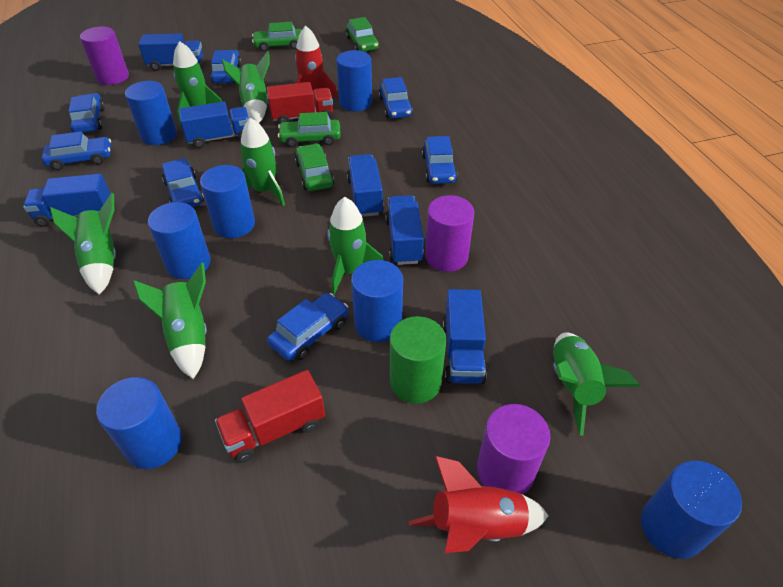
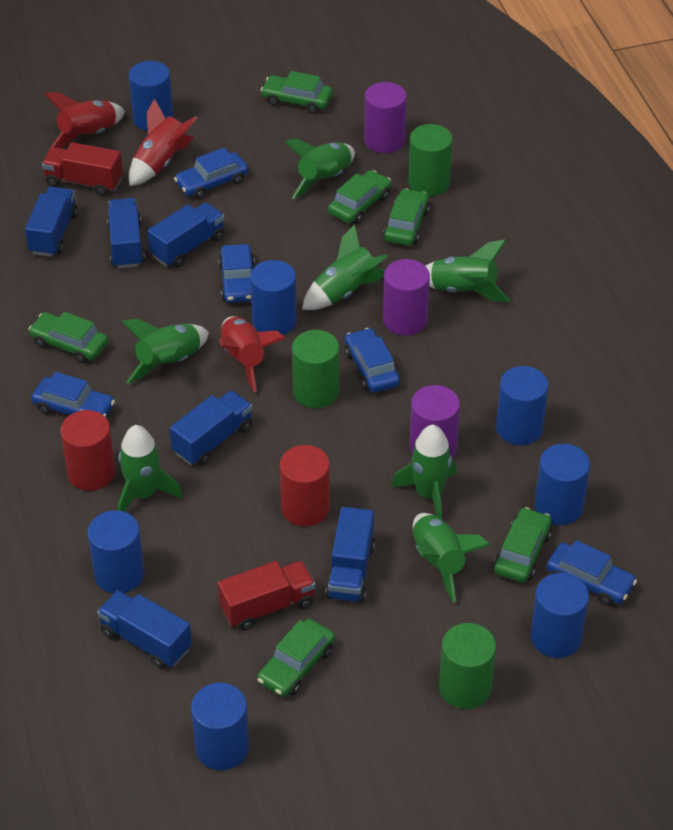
blue car: [42,131,111,170] [68,93,105,132] [162,158,204,207] [210,50,242,83] [267,293,348,361] [379,77,413,119] [422,136,458,184] = 7 -> [32,372,115,417] [174,147,248,199] [218,244,255,303] [345,328,400,393] [546,540,637,606] = 5
green car: [252,22,302,52] [278,112,341,148] [295,144,334,191] [346,17,379,52] = 4 -> [28,312,108,363] [257,619,335,697] [261,71,333,114] [328,170,391,224] [383,188,430,246] [494,507,552,583] = 6
green cylinder: [390,316,446,404] = 1 -> [292,330,339,408] [408,124,453,197] [439,623,496,709] = 3
red cylinder: none = 0 -> [60,410,116,491] [280,445,330,526] = 2
red rocket: [295,25,338,99] [409,456,549,553] = 2 -> [45,92,125,150] [129,98,197,186] [219,316,286,393] = 3

